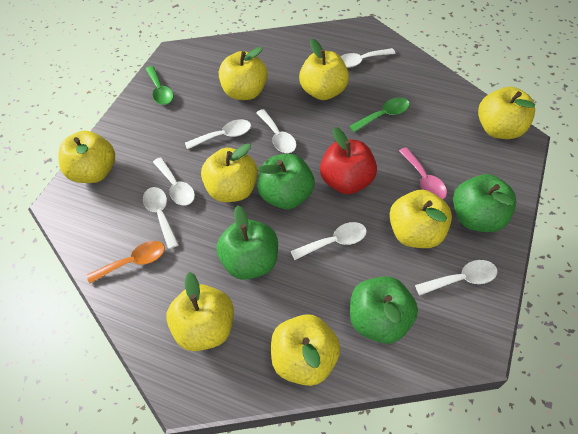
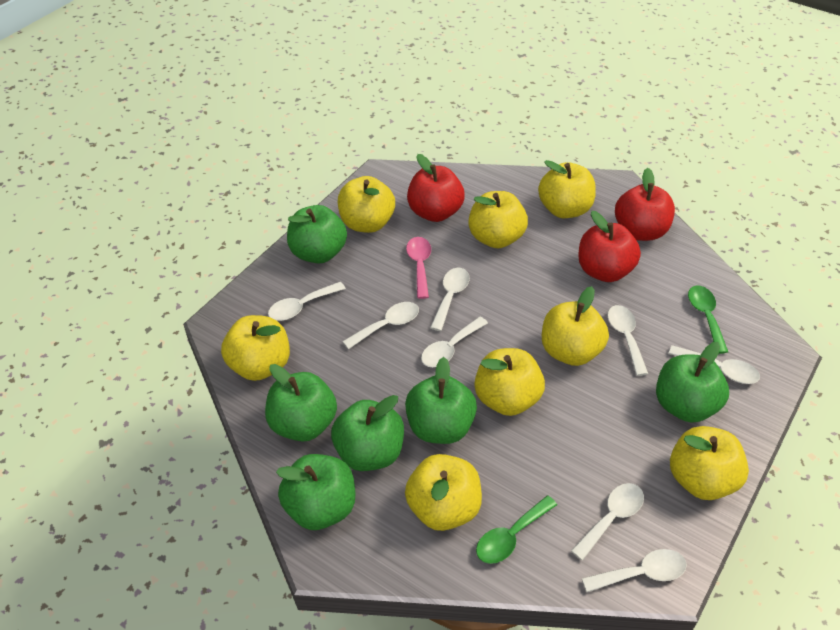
green apple: [217,205,278,280] [257,154,315,209] [350,276,418,344] [453,174,516,232] = 4 -> [265,364,337,442] [276,454,355,530] [287,205,347,264] [331,395,404,471] [405,357,477,444] [656,342,729,423] = 6
orange spoon: [87,241,165,284] = 1 -> none = 0
red apple: [320,127,377,194] = 1 -> [407,154,465,222] [578,211,641,282] [615,168,675,241] = 3
white spoon: [143,187,179,249] [153,157,195,205] [185,119,251,149] [256,109,297,153] [291,222,367,260] [340,48,396,68] [415,260,498,296] = 7 -> [268,282,346,321] [342,302,419,349] [421,317,488,367] [430,267,470,331] [571,483,644,561] [582,549,687,592] [608,305,648,376] [669,345,760,384] = 8

